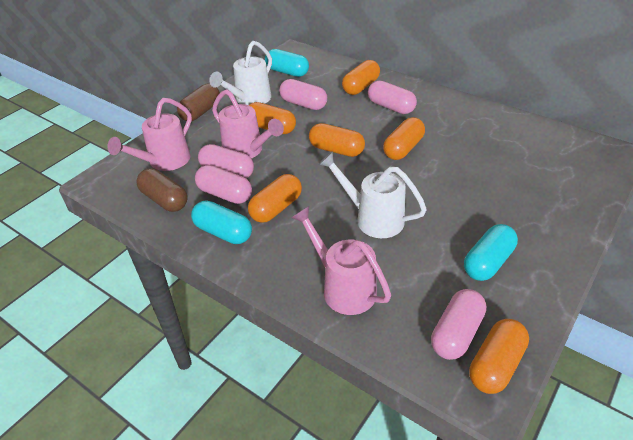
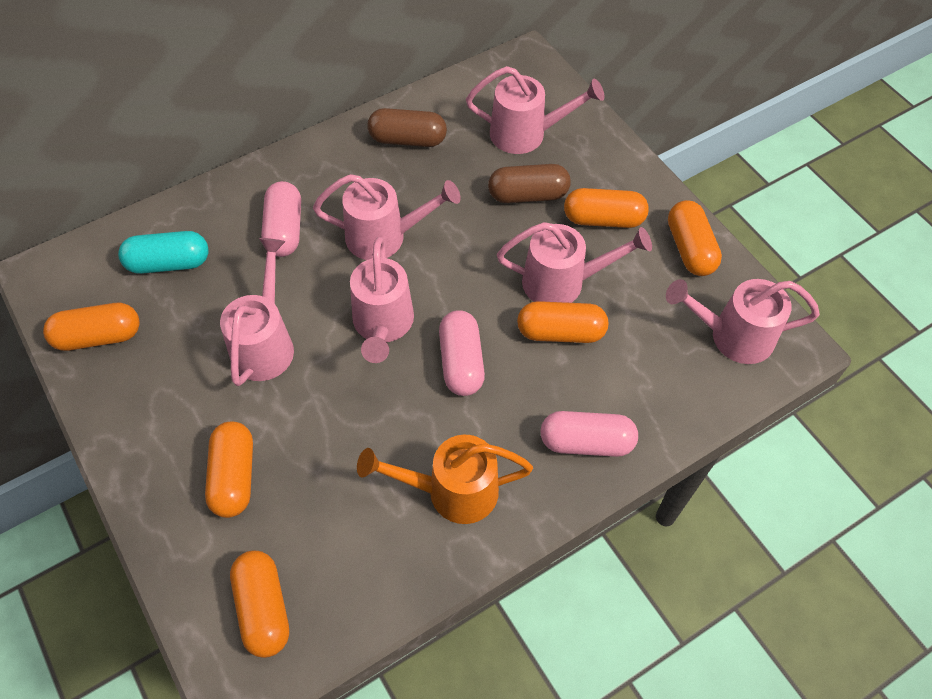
orange watering can: none = 0 -> [357,435,533,524] = 1
pink capsule: [195,165,252,204] [198,144,254,178] [279,79,327,110] [368,81,417,114] [431,289,487,360] = 5 -> [261,181,301,257] [439,310,485,396] [540,411,638,457] = 3
pink watering can: [107,98,192,171] [212,89,284,158] [291,206,391,315] = 3 -> [220,238,294,386] [313,174,461,260] [350,237,414,363] [466,66,604,154] [497,222,652,303] [666,279,820,364] = 6
turquoise capsule: [191,200,252,244] [265,49,309,77] [464,224,518,281] = 3 -> [118,231,209,274] = 1
white watering can: [209,41,272,105] [318,151,427,238] = 2 -> none = 0

